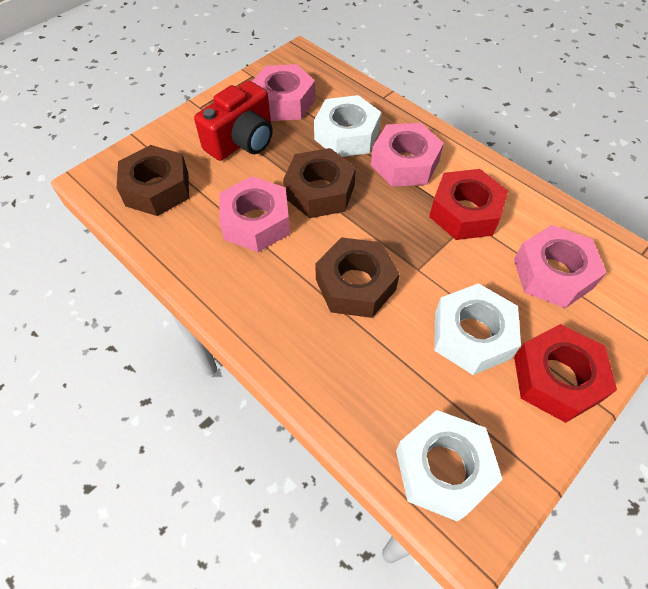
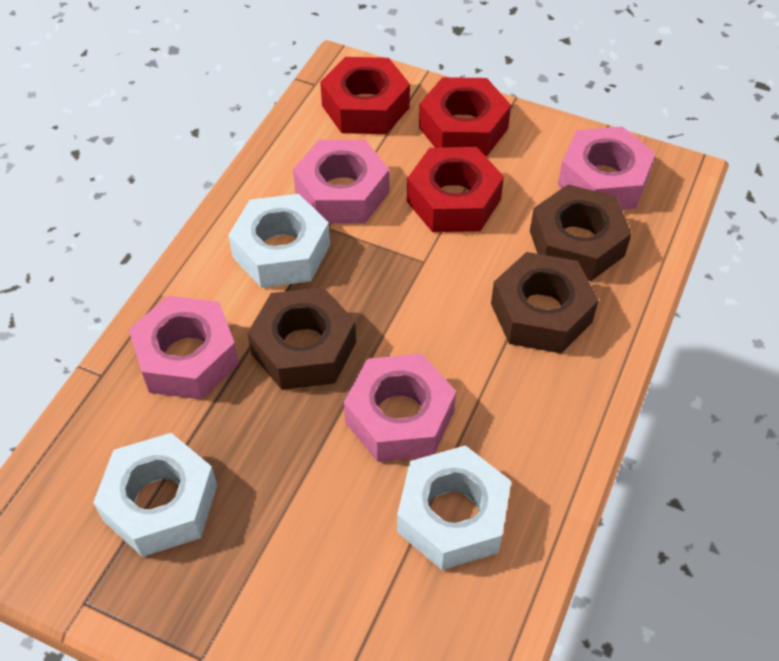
red camera: [194,80,273,161] = 1 -> none = 0
red nut: [429,169,508,240] [514,324,617,423] = 2 -> [320,57,410,134] [407,147,504,232] [419,77,511,156] = 3

